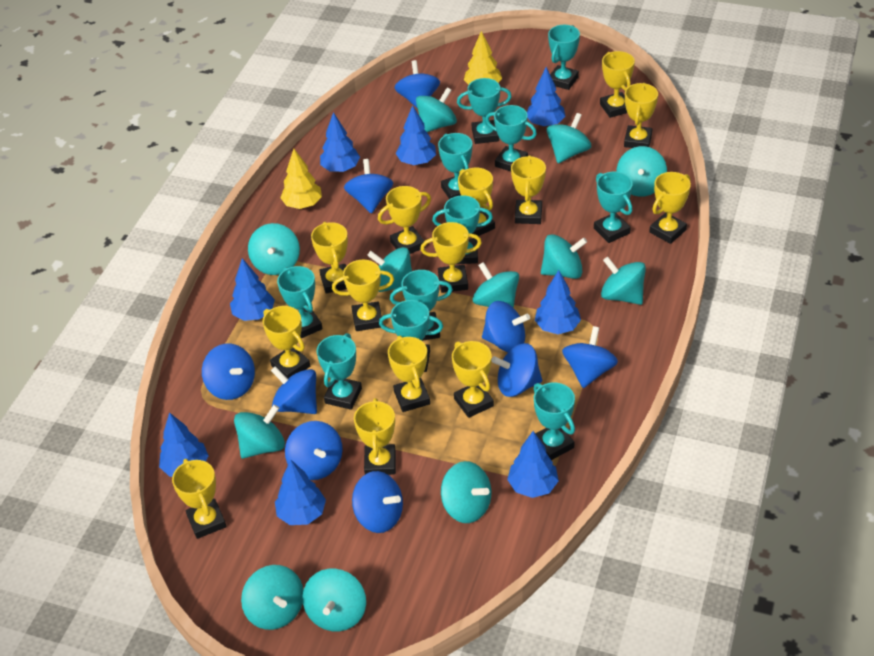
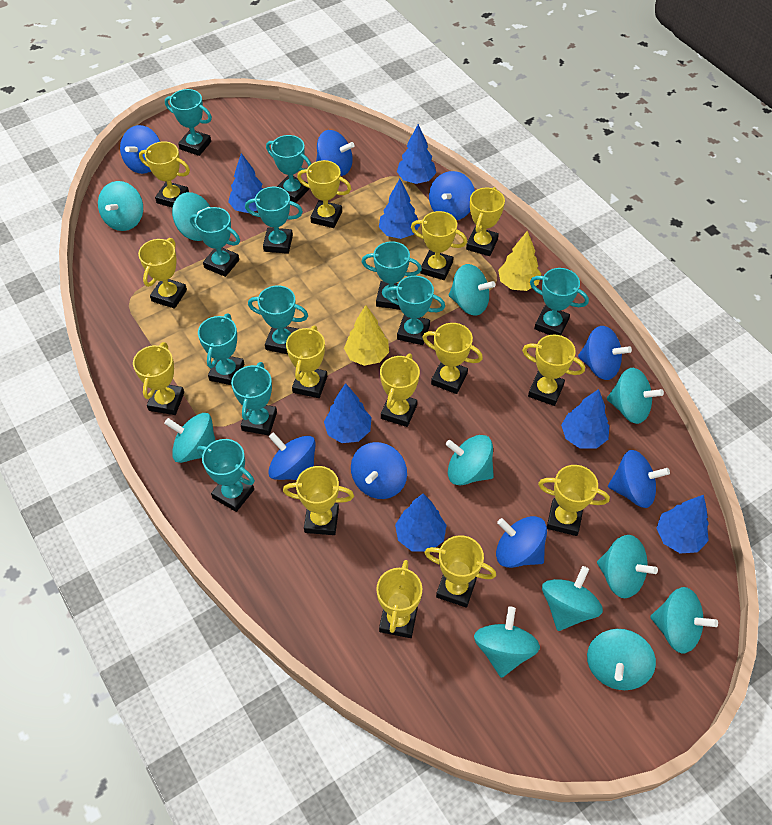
blue spinning top: [202,344,255,400] [271,366,317,414] [285,421,343,480] [344,159,393,214] [352,471,403,533] [394,60,440,109] [482,301,530,352] [491,343,542,397] [562,326,618,388] = 9 -> [120,125,160,174] [268,432,315,480] [316,130,355,176] [351,442,407,499] [429,171,475,220] [496,516,547,568] [578,326,632,380] [608,450,670,508] = 8
blue tree: [159,412,209,477] [230,258,275,321] [275,459,326,525] [320,112,360,172] [396,105,436,165] [507,431,559,498] [527,67,565,127] [535,270,581,334] = 8 -> [228,153,264,213] [324,383,371,443] [379,179,420,239] [395,493,447,552] [397,124,436,184] [561,389,609,449] [657,495,709,554] = 7
turquoise spinning top: [234,404,285,459] [241,565,303,630] [248,223,300,275] [302,569,366,631] [367,247,412,292] [416,87,457,132] [441,461,491,523] [473,262,519,308] [541,234,587,279] [547,113,591,163] [601,257,646,305] [616,146,667,197] = 12 -> [98,181,143,231] [164,413,216,463] [172,192,210,241] [446,435,494,485] [449,264,496,316] [474,607,540,678] [542,566,603,631] [587,629,656,690] [597,535,658,598] [607,368,664,424] [650,587,718,654] = 11

